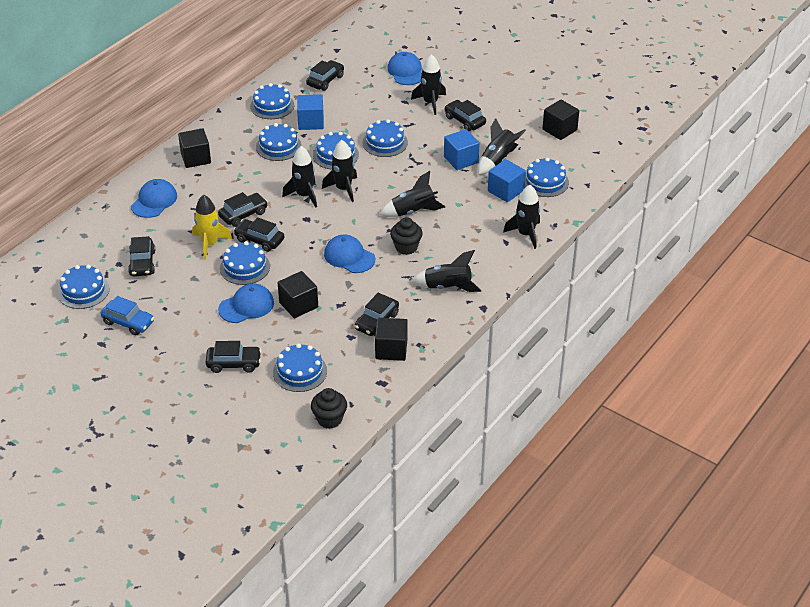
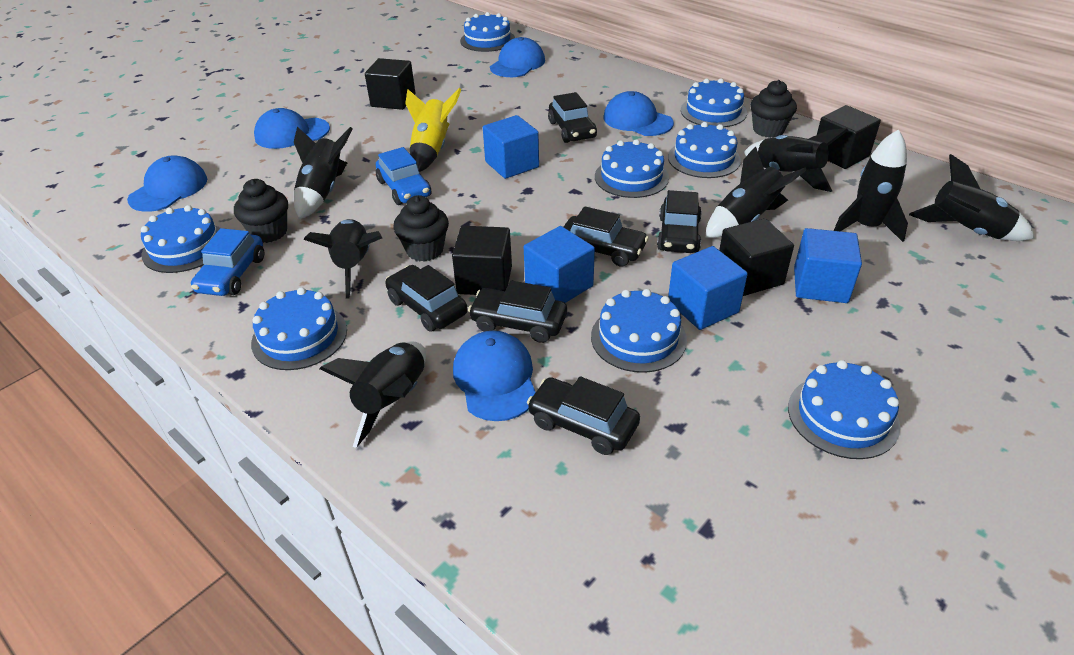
black car: [128,236,155,276] [205,341,261,373] [218,192,268,227] [233,217,284,252] [306,60,344,91] [355,293,399,336] [444,100,486,131] = 7 -> [385,265,468,332] [468,281,567,343] [527,376,640,455] [548,92,597,143] [564,206,649,267] [657,190,702,253] = 6
black cupcake: [311,388,347,429] [390,217,423,255] = 2 -> [234,179,288,243] [393,195,449,262] [750,80,797,138] = 3
blue cap: [131,179,177,218] [218,283,274,323] [324,235,375,273] [387,52,422,85] = 4 -> [127,155,207,212] [254,108,330,149] [453,331,536,421] [490,37,545,77] [604,91,674,136] = 5
blue car: [100,296,154,335] = 1 -> [191,228,264,296] [376,147,431,205] = 2
blue cube: [297,94,324,130] [444,129,480,170] [488,159,526,202] = 3 -> [483,115,539,179] [524,226,595,303] [668,246,748,330] [794,228,862,303] = 4

